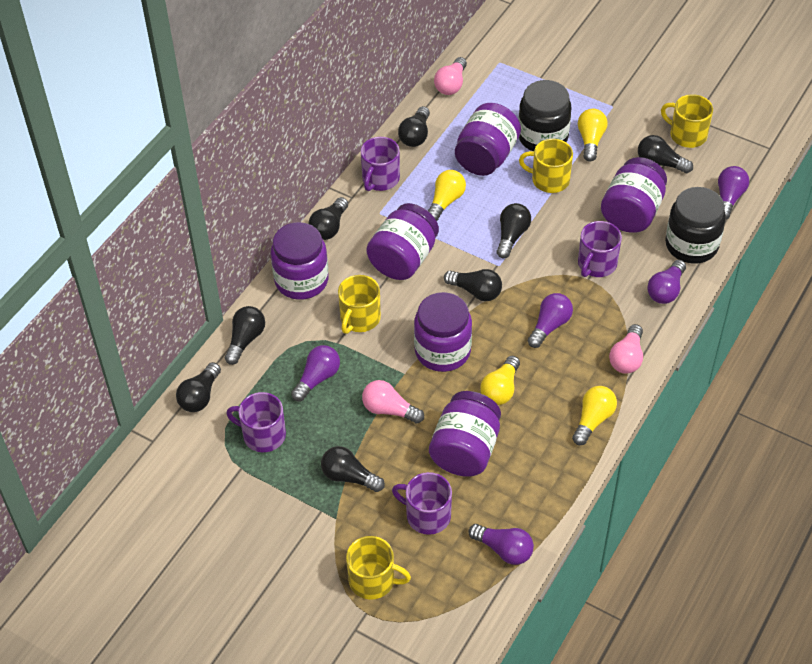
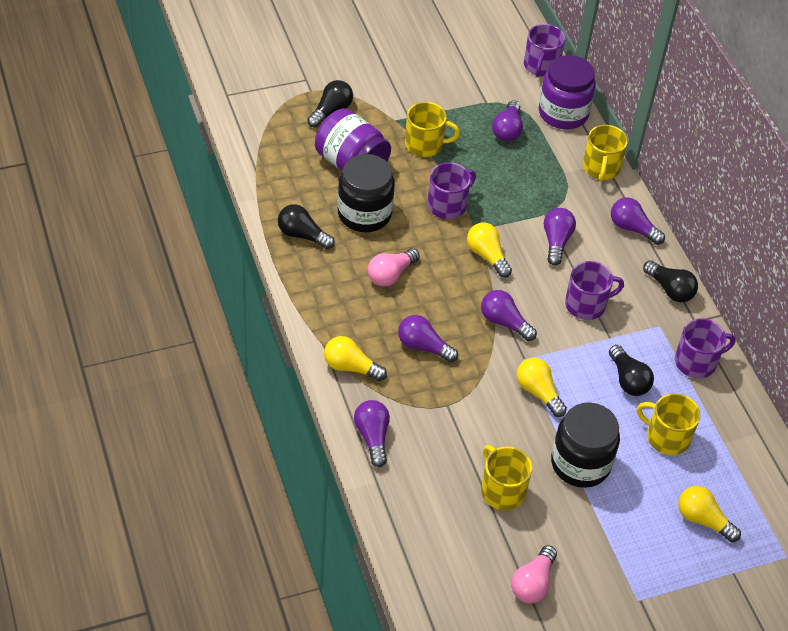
black light bulb: [176,362,221,412] [225,306,265,365] [308,197,348,240] [321,446,385,492] [398,106,430,147] [444,269,502,301] [497,203,531,258] [638,135,693,173] = 8 -> [278,204,335,249] [307,80,353,128] [609,345,654,396] [643,260,698,302] = 4
pink light bulb: [362,380,424,424] [434,57,467,95] [609,324,643,374] = 3 -> [368,248,420,287] [511,545,557,603] = 2
purple jar: [271,222,329,300] [366,203,439,280] [414,292,472,372] [429,391,501,477] [455,103,521,176] [601,157,667,233] = 6 -> [315,108,391,171] [539,55,596,129] = 2
purple light bulb: [291,345,340,401] [468,524,534,565] [528,293,573,348] [647,260,686,304] [718,166,749,219] = 5 -> [354,400,390,467] [398,315,458,363] [481,290,537,341] [492,100,523,142] [544,208,576,266] [611,198,665,245] = 6

